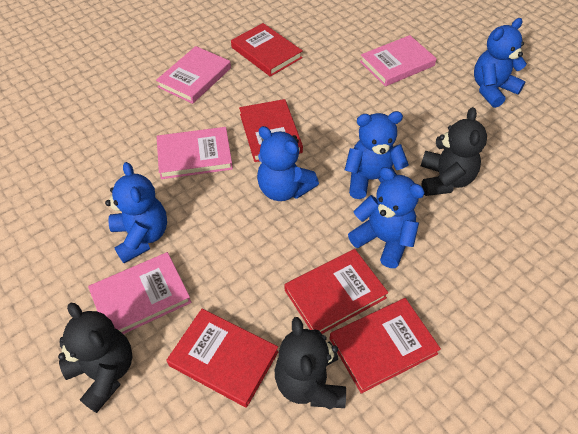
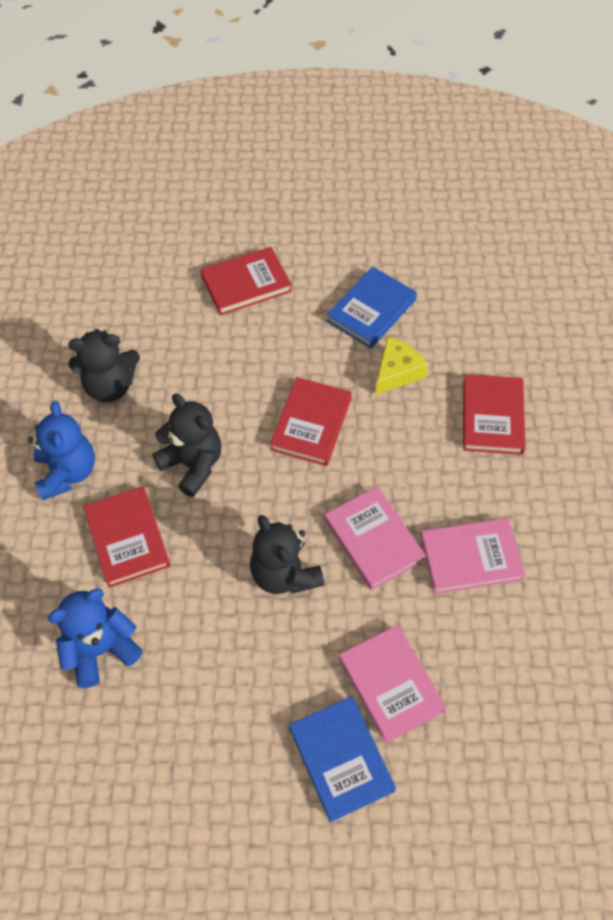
blue book: none = 0 -> [289,696,396,822] [327,267,417,349] = 2
blue teddy bear: [105,162,167,263] [257,126,319,201] [345,111,409,199] [348,167,425,268] [474,18,527,108] = 5 -> [28,401,95,501] [48,589,143,688] = 2
pink book: [88,252,191,334] [156,46,231,104] [157,127,233,179] [360,35,437,86] = 4 -> [324,486,426,590] [339,625,447,744] [420,518,525,594] = 3
red book: [167,309,278,408] [231,23,303,77] [239,99,303,162] [285,249,388,334] [329,298,441,393] = 5 -> [83,486,170,588] [201,247,292,316] [270,377,352,466] [463,374,526,455] = 4
yellow cheese: none = 0 -> [375,337,428,395] = 1

